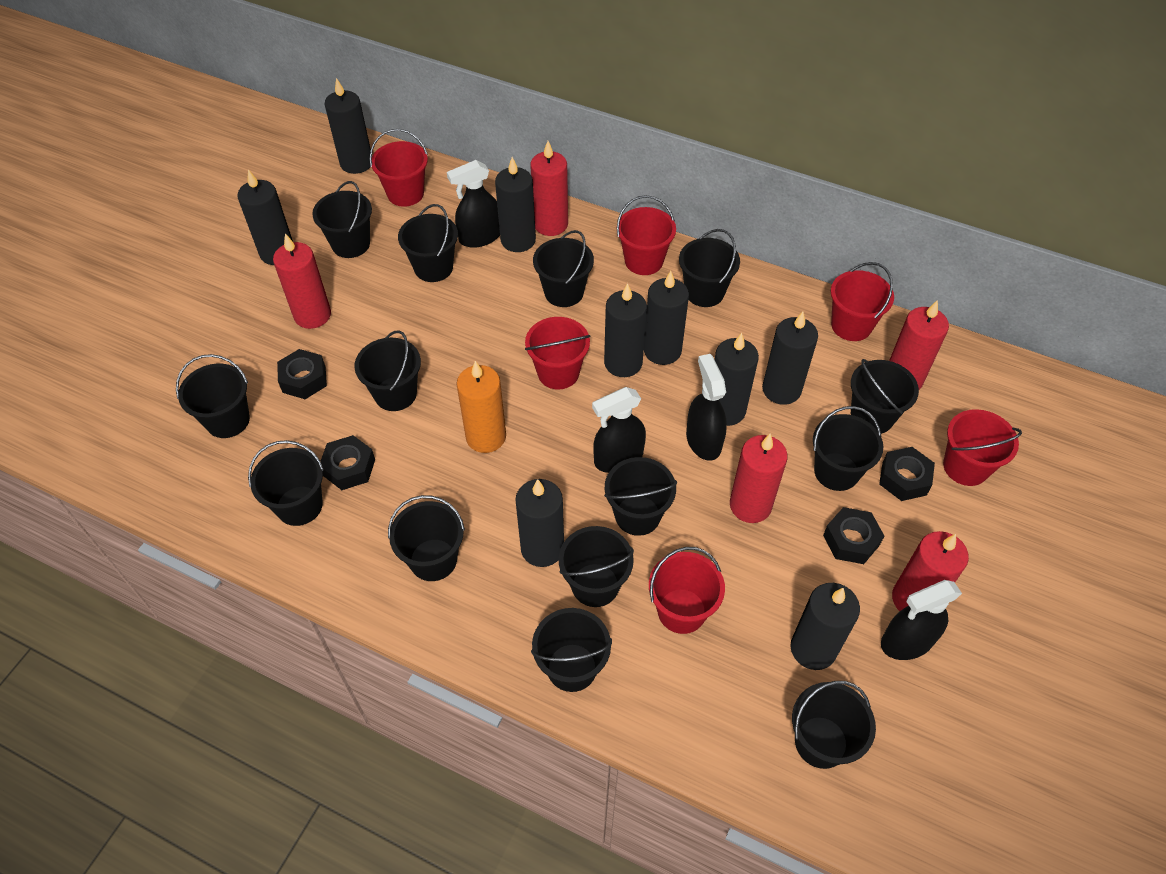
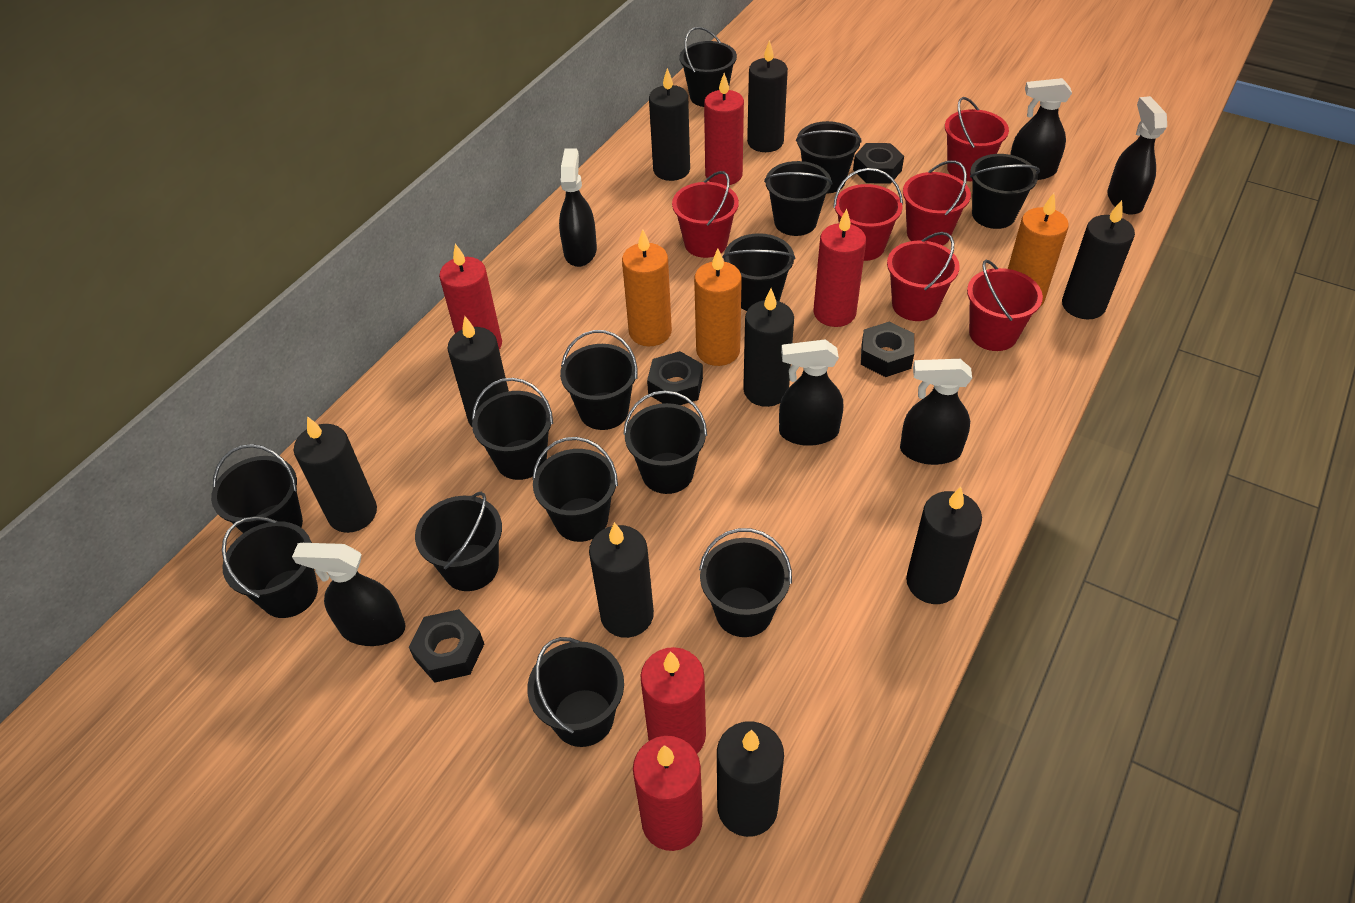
black spray bottle: [447,160,500,248] [592,387,646,473] [686,354,727,461] [881,580,962,660] = 4 -> [292,543,406,646] [559,148,597,267] [779,339,843,446] [900,359,972,465] [1010,78,1072,180] [1107,96,1167,215] = 6
orange candle: [457,361,506,453] = 1 -> [622,229,672,346] [694,248,742,366] [1008,193,1069,307] = 3

